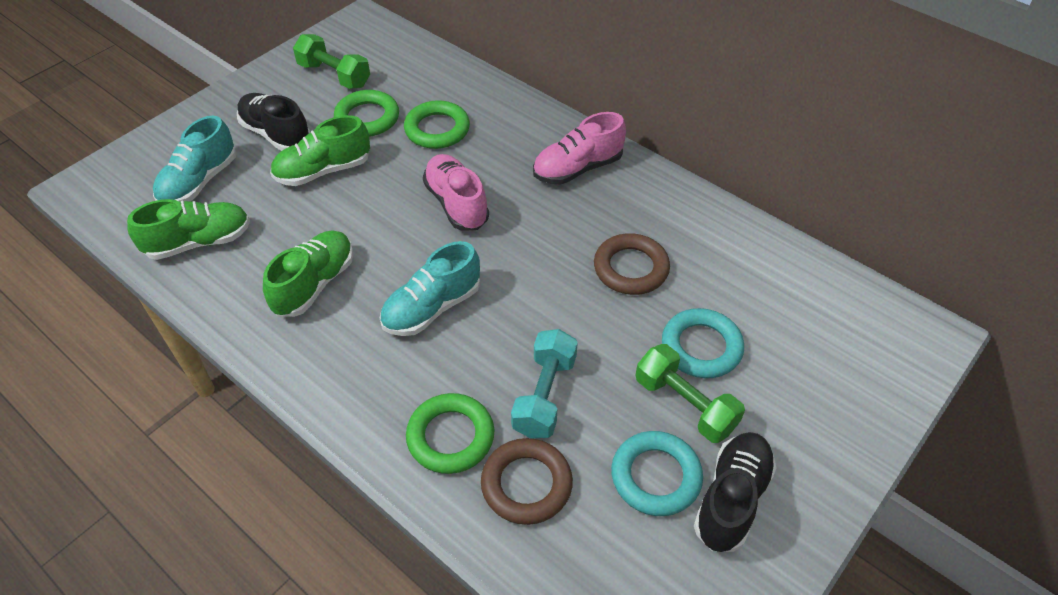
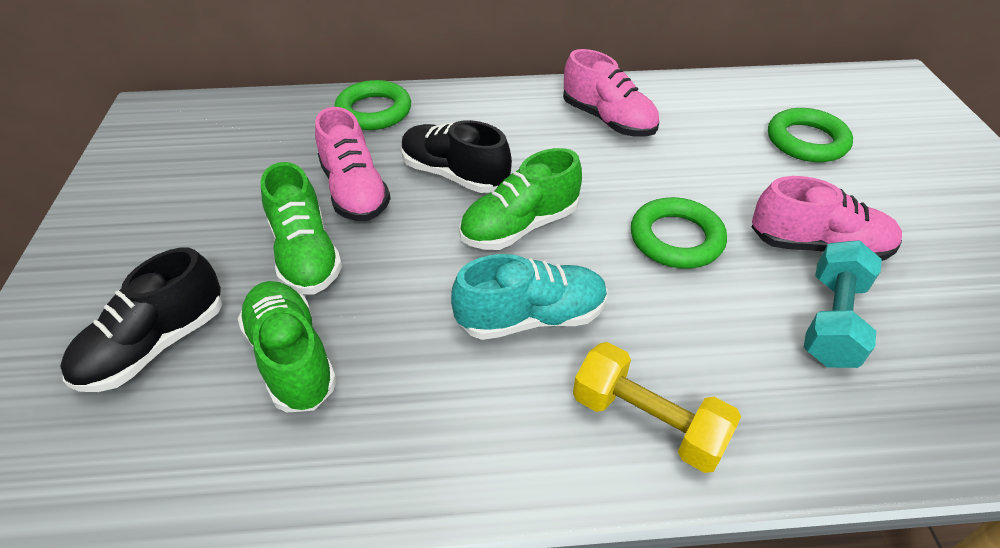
brown ring: [481,438,573,525] [594,233,670,295] = 2 -> none = 0
green dumbbell: [293,34,370,89] [635,344,745,443] = 2 -> none = 0
pink shoe: [423,154,489,231] [533,112,626,185] = 2 -> [315,107,391,221] [563,49,659,137] [752,176,902,261] = 3
turquoise ring: [611,431,703,516] [662,308,744,378] = 2 -> none = 0
turquoise shoe: [153,116,236,201] [380,241,480,336] = 2 -> [451,254,608,340] = 1
yellow dumbbell: none = 0 -> [573,342,741,473] = 1

